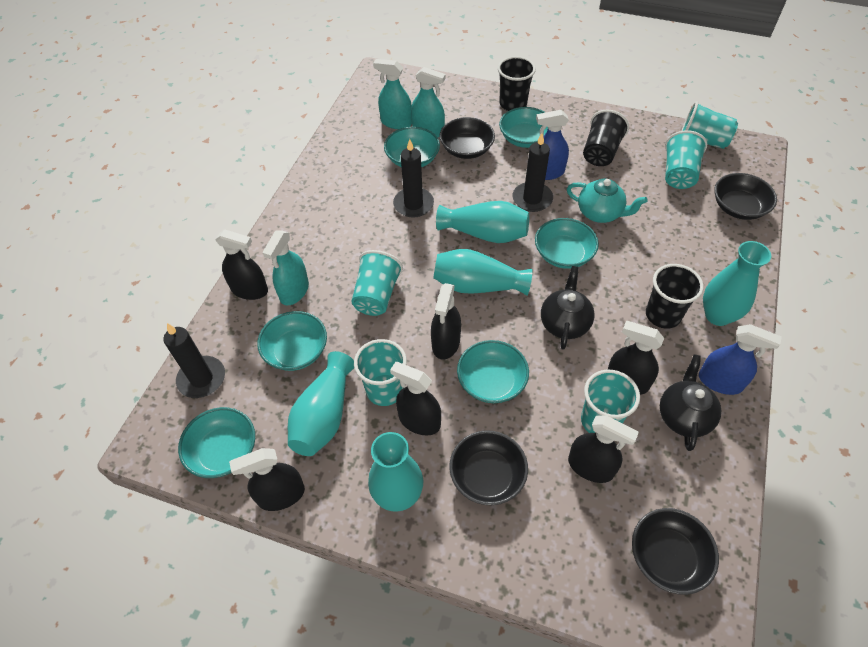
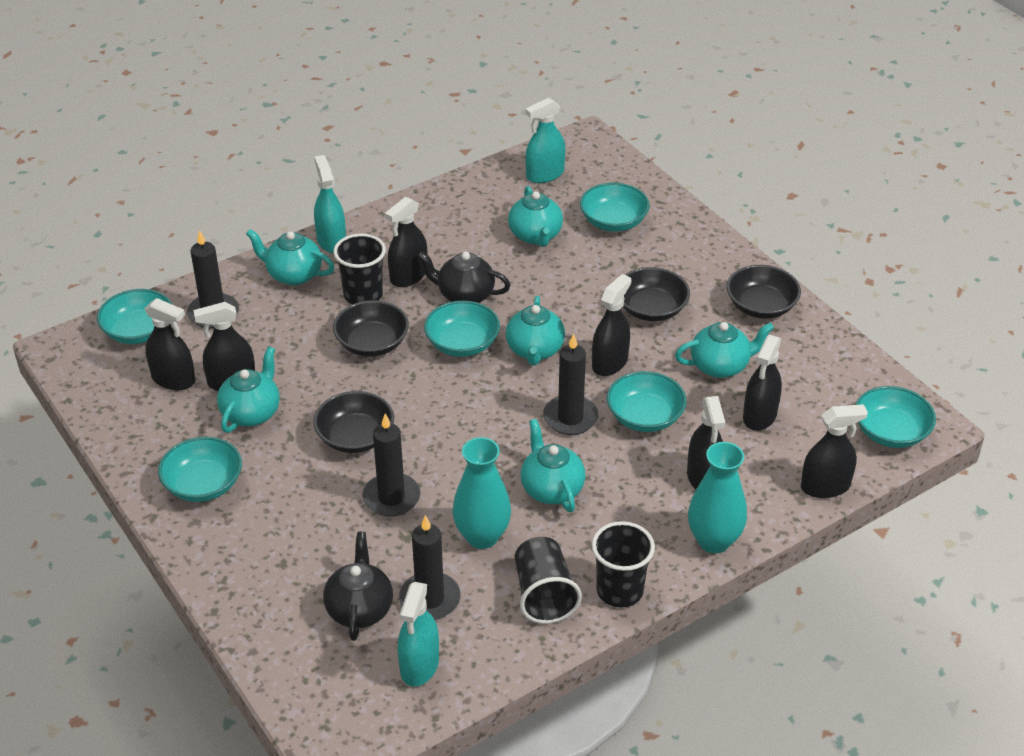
black candle: [163,323,225,398] [393,139,434,218] [512,133,553,212] = 3 -> [187,230,239,329] [362,413,420,517] [399,515,461,620] [543,334,598,435] = 4
black spray bottle: [215,229,268,300] [229,448,305,511] [390,362,441,436] [431,283,461,360] [568,416,639,483] [608,321,664,395] = 6 -> [144,298,195,390] [193,302,255,391] [385,197,428,287] [592,274,631,376] [687,396,725,489] [743,335,782,431] [801,404,868,498] = 7
blue spray bottle: [536,110,569,180] [699,324,782,395] = 2 -> none = 0
turquoise cup: [351,250,403,316] [354,339,407,406] [581,370,640,433] [665,130,707,189] [681,101,738,149] = 5 -> none = 0
turquoise teapot: [567,178,647,223] = 1 -> [217,346,280,433] [246,229,334,285] [506,296,565,366] [508,186,563,247] [521,419,586,512] [675,322,774,378] = 6
turquoise vase: [288,351,354,456] [368,432,423,512] [433,249,532,295] [436,201,529,243] [703,241,771,326] = 5 -> [452,437,511,549] [688,442,747,553] = 2

